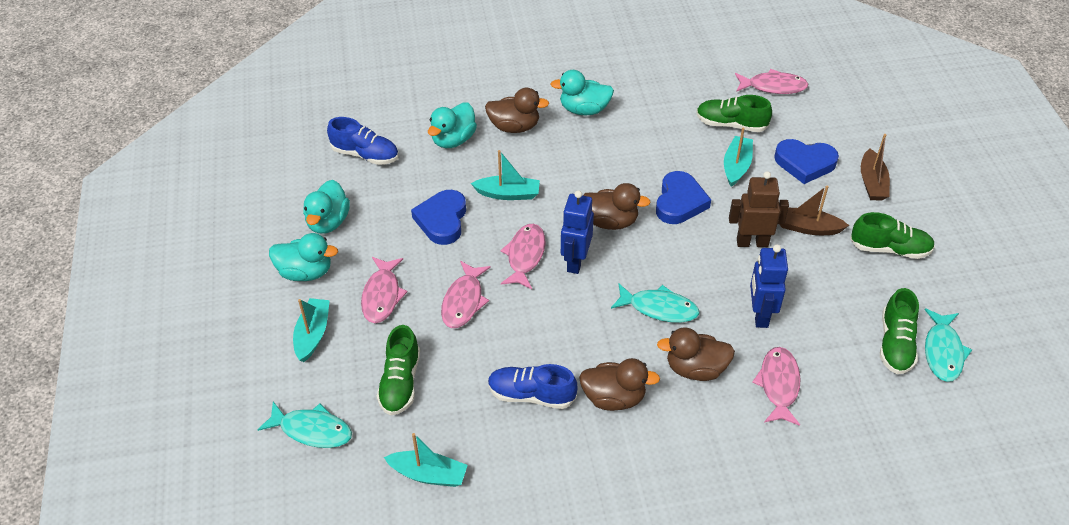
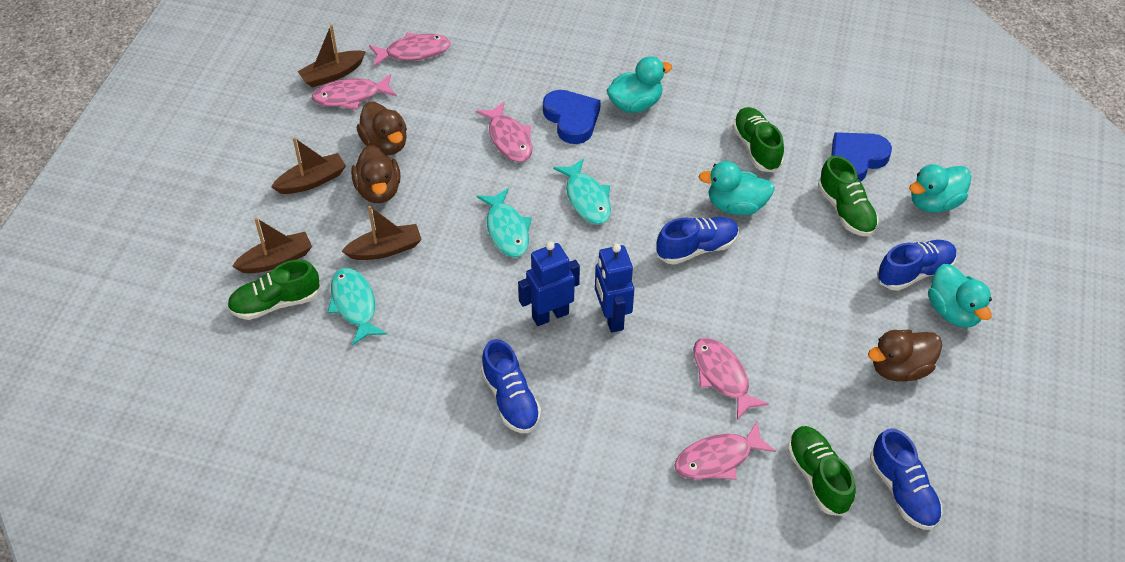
blue heart: [411,190,466,245] [656,171,711,224] [774,139,839,184] = 3 -> [543,90,601,144] [831,132,892,182] = 2
blue shoe: [327,117,399,165] [488,364,578,409] = 2 -> [481,339,541,433] [656,217,739,265] [870,428,942,530] [877,240,957,291] = 4
brown boat: [779,185,849,235] [861,134,890,201] = 2 -> [232,217,312,273] [271,137,346,194] [297,24,366,88] [342,206,422,260] = 4
brown duck: [485,88,549,133] [579,358,660,411] [583,183,651,230] [657,327,735,381] = 4 -> [351,144,401,203] [357,102,407,155] [868,330,942,382] = 3
brown robot: [729,171,789,247] = 1 -> none = 0
turquoise boat: [293,298,330,362] [384,433,468,487] [471,150,540,200] [724,127,753,187] = 4 -> none = 0

